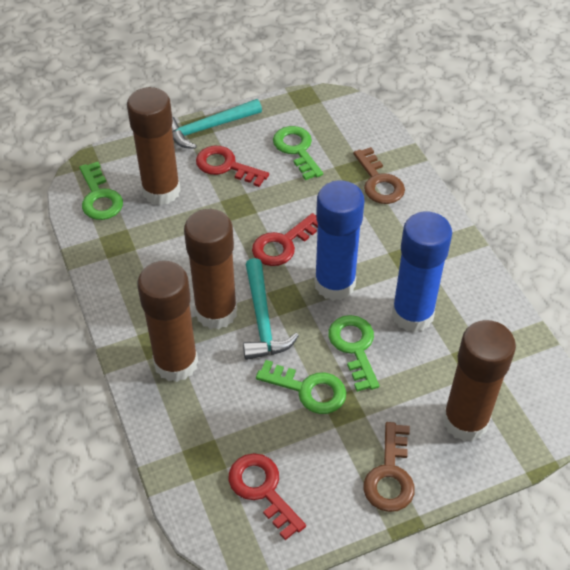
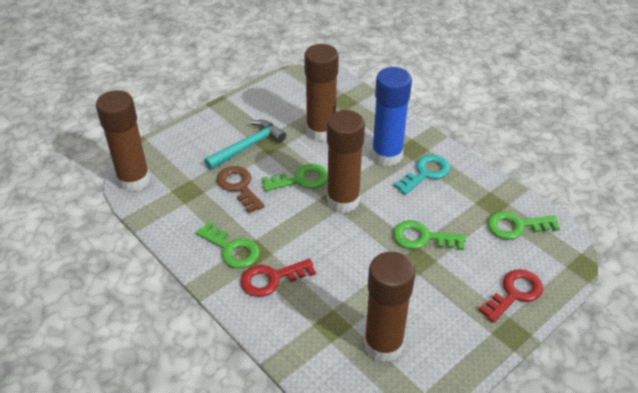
blue glue stick: [314,181,364,301] [392,211,452,332] = 2 -> [372,67,412,166] = 1
brown key: [353,147,405,204] [363,422,415,512] = 2 -> [217,166,265,213] = 1
red key: [196,146,269,187] [229,453,306,540] [252,213,318,266] = 3 -> [240,259,316,297] [479,269,543,323] = 2
turquoise hammer: [172,99,262,149] [243,258,299,360] = 2 -> [204,120,286,170] = 1
turquoise key: none = 0 -> [394,154,450,195] = 1

